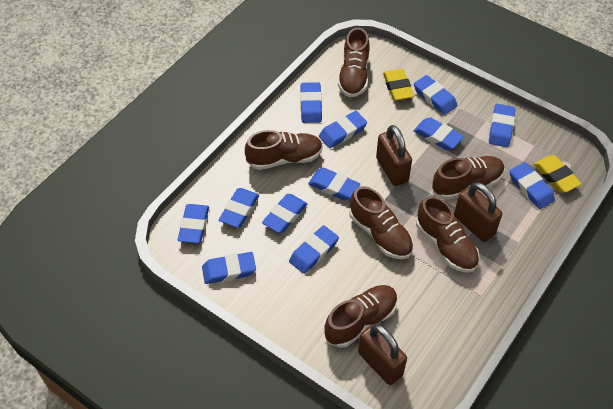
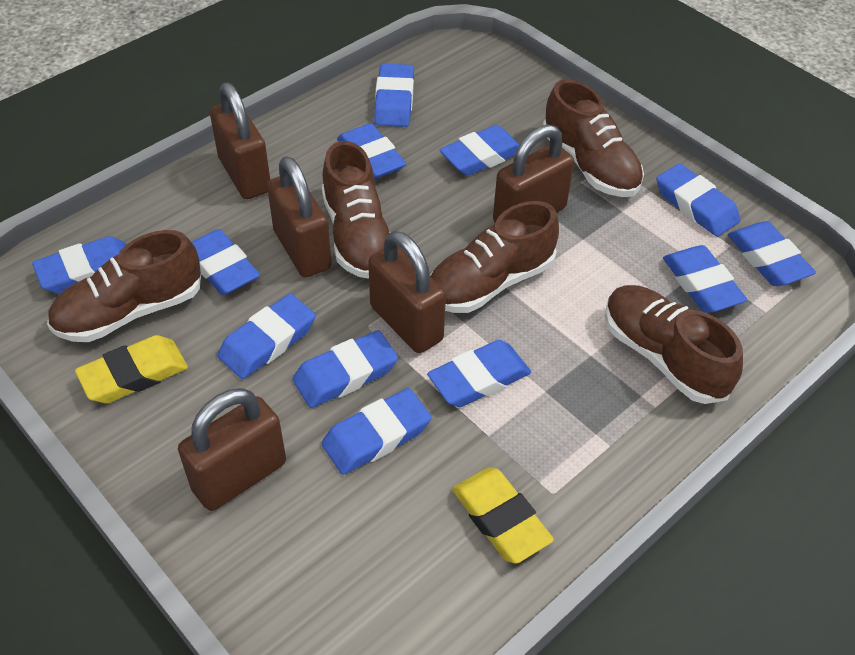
brown padlock: [358,324,407,385] [376,125,412,186] [454,182,502,242] = 3 -> [178,388,286,511] [210,83,270,199] [267,156,332,278] [368,231,446,353] [493,125,574,222] = 5
brown shoe: [245,130,323,170] [324,285,398,348] [338,28,370,97] [349,186,413,259] [416,196,479,273] [432,156,505,200] = 6 -> [47,230,201,342] [322,141,390,278] [430,201,559,313] [543,79,644,197] [605,285,743,404] = 5

